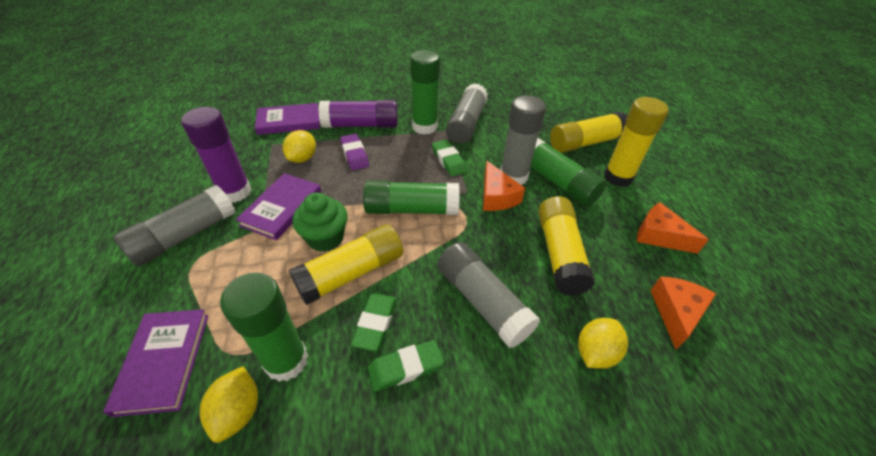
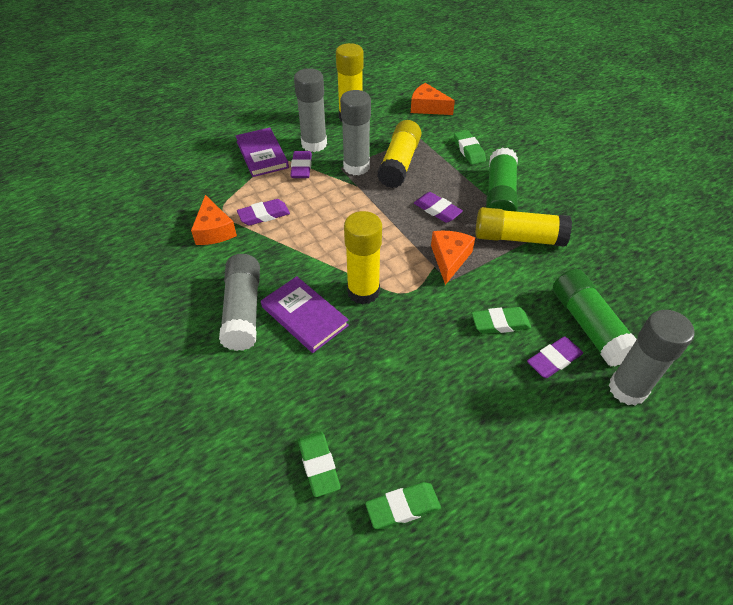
green cupcake: [293,193,348,252] = 1 -> none = 0
green eraser: [351,293,397,351] [368,340,444,392] [432,139,467,176] = 3 -> [298,432,341,497] [365,482,441,529] [454,130,486,165] [471,307,531,334] = 4
green glue stick: [220,273,308,382] [363,180,460,215] [410,50,440,135] [530,138,606,207] = 4 -> [486,147,518,212] [553,269,637,367] = 2
purple book: [103,309,208,417] [236,173,321,240] [255,103,320,135] = 3 -> [235,127,289,177] [261,276,349,353] = 2
purple eraser: [340,134,369,170] = 1 -> [237,199,290,225] [290,151,312,178] [414,192,463,223] [527,336,583,378] = 4
purple glue stick: [181,107,251,203] [318,100,398,128] = 2 -> none = 0
yellow lemon: [200,366,258,443] [283,130,316,163] [578,318,628,369] = 3 -> none = 0

